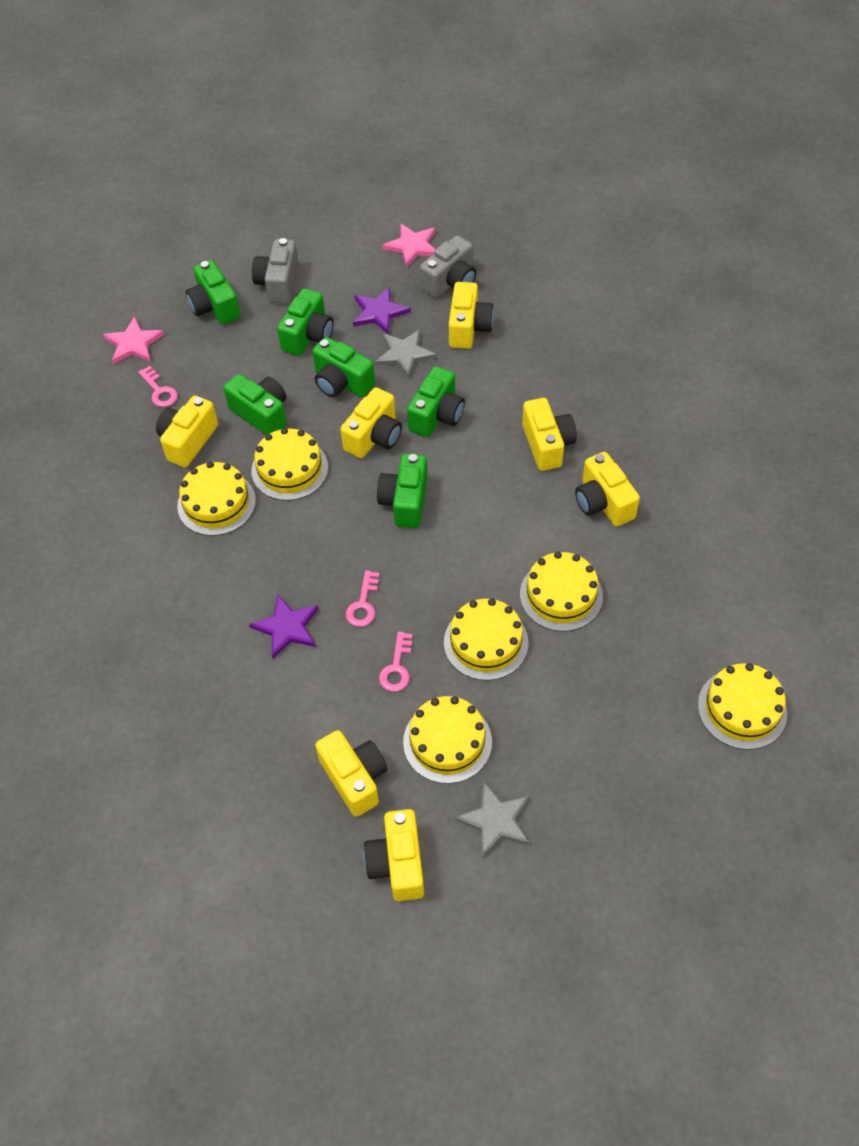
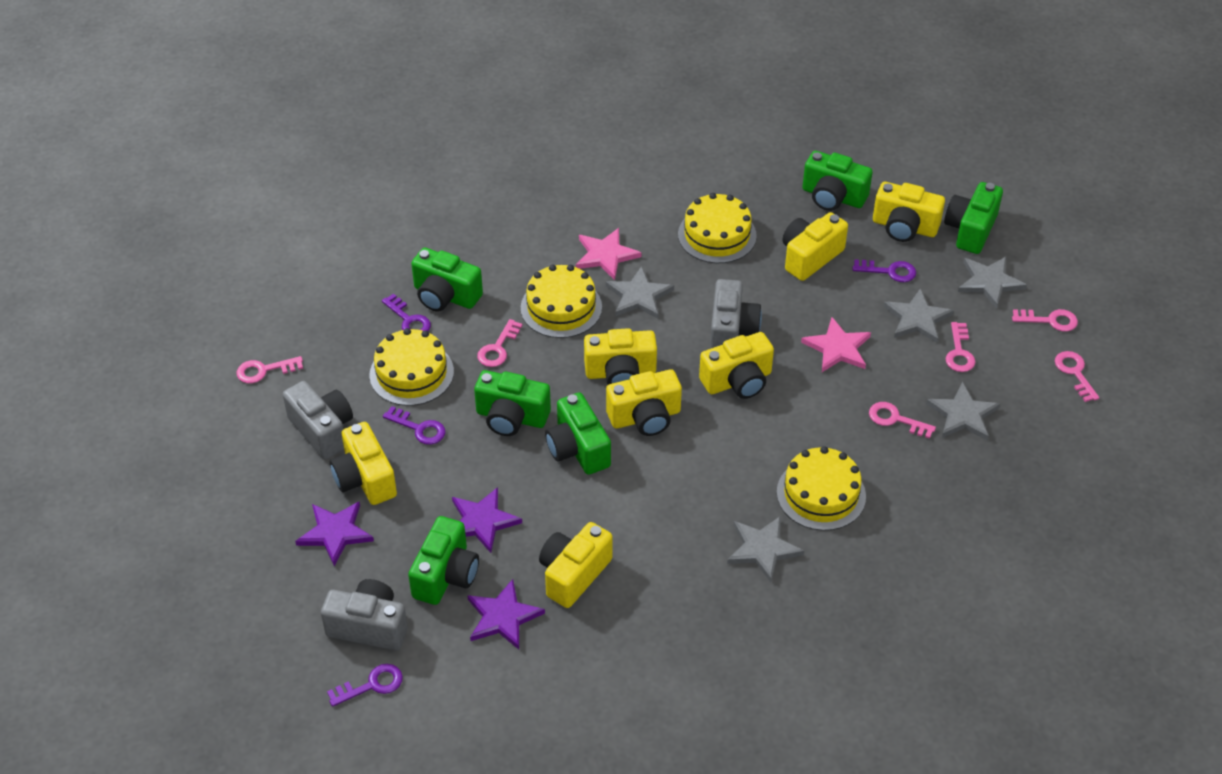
grey camera: [252,238,299,304] [420,235,476,298] = 2 -> [283,381,353,459] [321,579,408,651] [710,279,762,349] = 3
grey star: [375,329,437,378] [454,782,530,858] = 2 -> [606,266,674,319] [727,516,804,582] [883,288,954,343] [926,382,1000,441] [958,257,1027,309] = 5
pink key: [138,366,178,407] [346,570,379,627] [379,632,413,692] = 3 -> [237,356,303,383] [477,319,522,367] [869,402,936,439] [945,322,976,372] [1012,309,1078,332] [1055,351,1099,402] = 6
purple key: none = 0 -> [327,664,403,707] [382,294,431,331] [383,406,445,445] [853,259,916,282] = 4
purple star: [249,595,319,658] [353,287,411,334] = 2 -> [295,502,374,566] [452,487,522,553] [467,579,545,650] = 3
yellow cake: [177,461,256,536] [251,428,328,501] [403,696,492,784] [444,598,529,681] [520,552,603,631] [698,663,787,750] = 6 -> [369,328,454,406] [521,264,602,338] [678,193,757,263] [777,446,866,531] = 4

